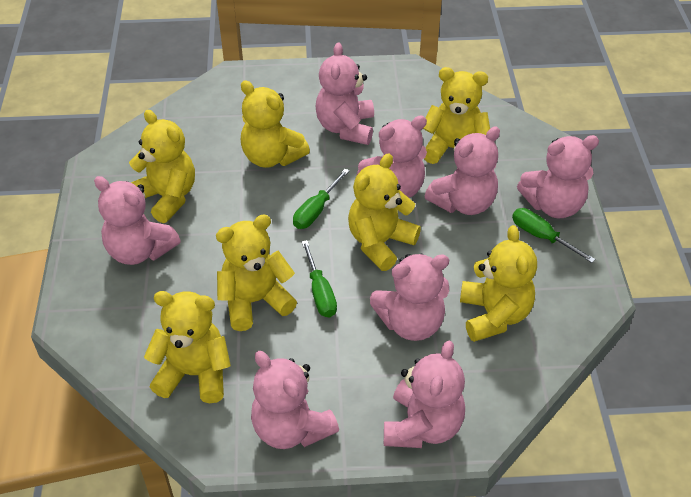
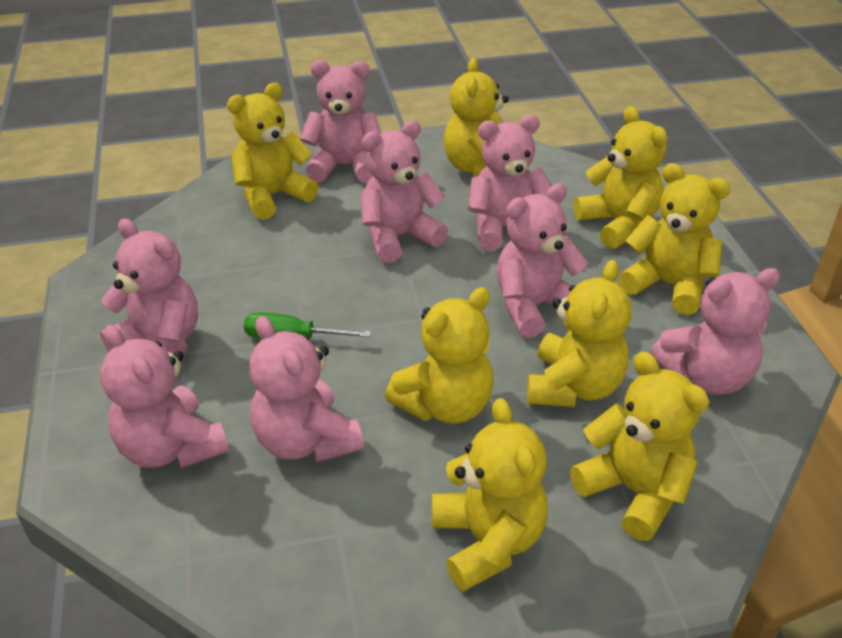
green screwdriver: [293,169,349,229] [302,240,337,317] [512,208,595,263] = 3 -> [244,312,371,339] = 1
yellow teddy bear: [129,110,195,223] [144,291,231,403] [216,214,297,331] [241,80,310,168] [348,154,421,271] [423,67,490,164] [460,225,537,342] = 7 -> [227,82,318,220] [385,287,494,424] [432,398,548,592] [444,58,509,177] [527,260,632,407] [570,351,710,541] [574,106,667,249] [619,163,731,315] = 8

